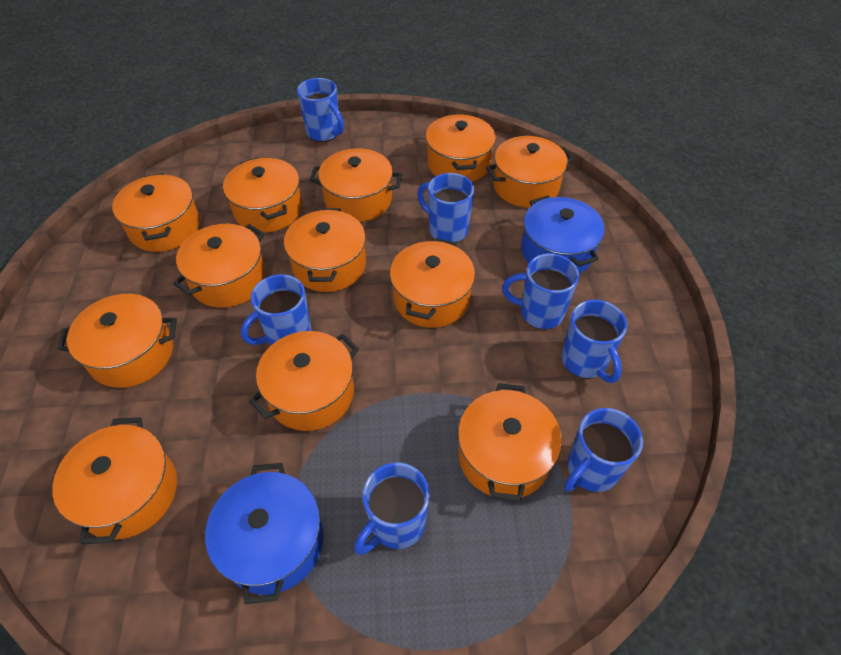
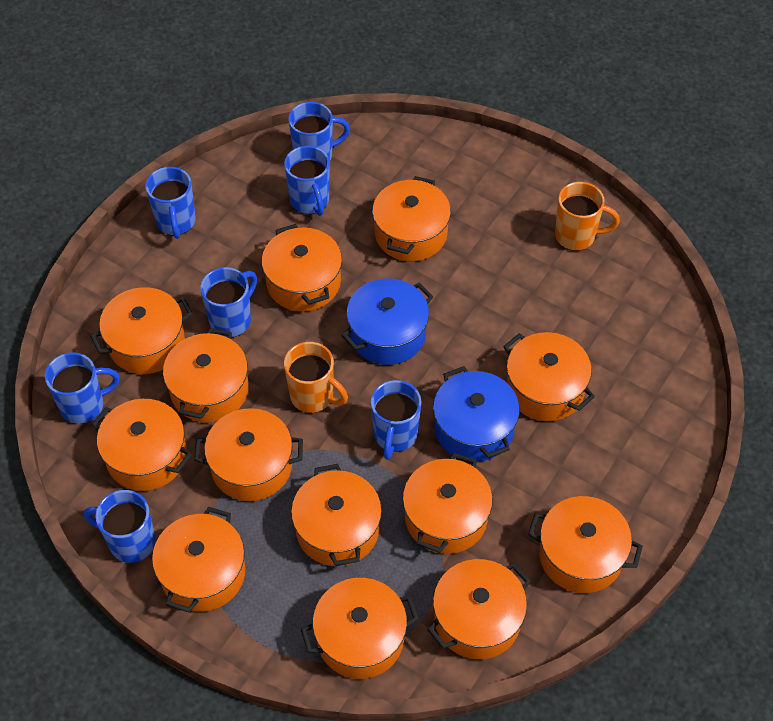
orange mug: none = 0 -> [284,342,348,413] [555,182,620,251] = 2
orange pot: [52,417,177,544] [57,294,177,388] [112,173,200,252] [173,224,266,308] [223,157,302,233] [249,331,359,431] [284,208,366,292] [310,148,402,222] [390,238,475,328] [426,114,496,182] [458,383,562,502] [486,136,574,208] = 12 -> [90,287,193,374] [92,399,192,491] [152,507,245,612] [163,328,249,422] [194,408,303,501] [262,224,342,312] [291,464,382,566] [301,578,419,679] [372,176,451,261] [403,453,493,554] [427,559,531,659] [503,332,595,421] [528,496,643,593] = 13

